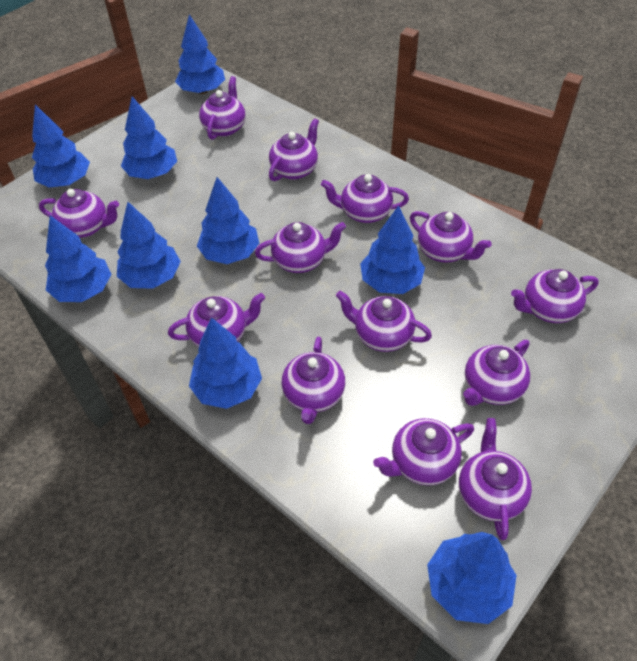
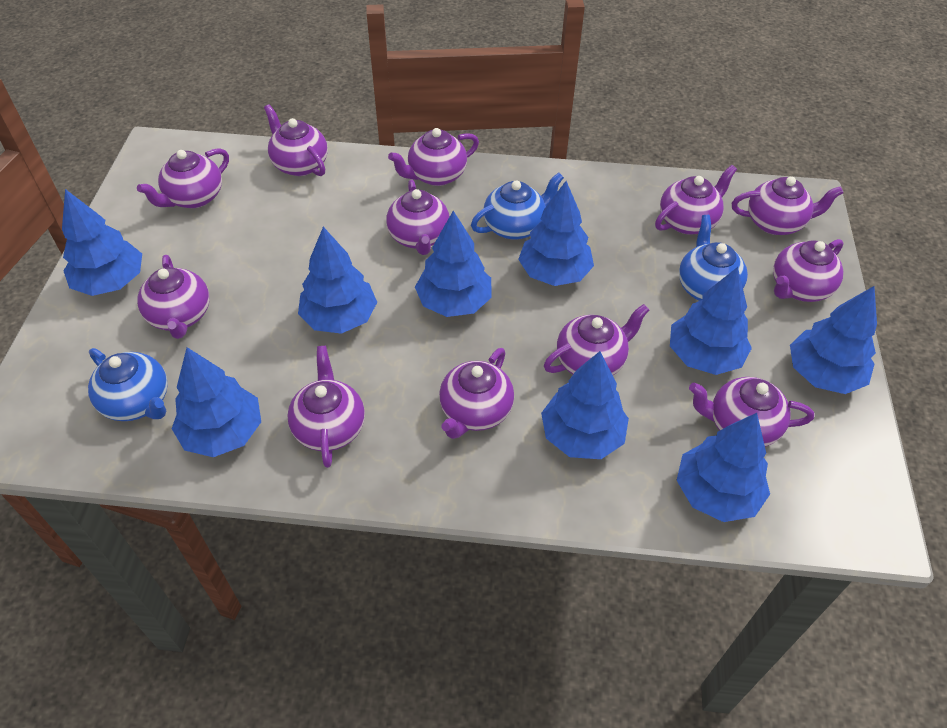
blue teapot: none = 0 -> [88,348,168,421] [471,173,564,240] [679,215,748,301] = 3
purple teapot: [39,189,119,238] [168,293,265,347] [199,76,245,140] [255,222,346,273] [269,118,319,181] [282,337,345,424] [321,174,409,223] [336,291,432,352] [373,418,474,486] [410,211,492,263] [459,418,532,540] [463,340,530,406] [511,269,599,323] = 13 -> [137,148,229,208] [137,255,209,339] [264,104,328,176] [287,346,365,468] [386,180,449,255] [388,128,479,186] [439,348,514,439] [544,304,649,375] [655,165,737,234] [689,377,814,447] [732,176,843,235] [773,239,844,302] = 12

